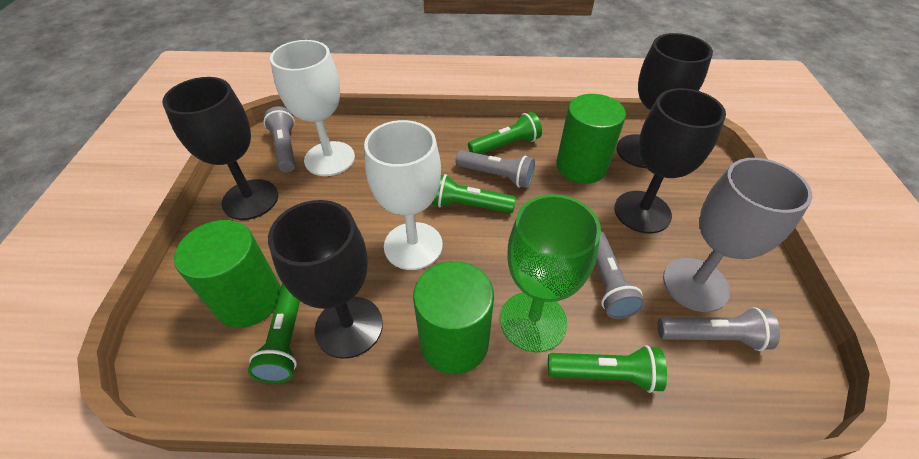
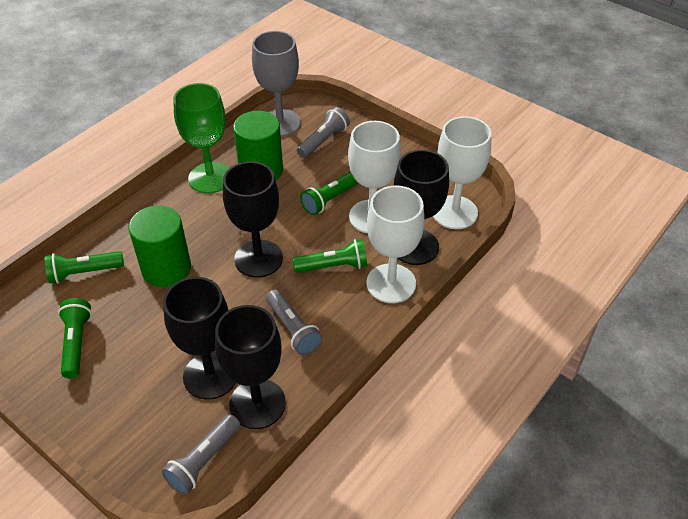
green cylinder: [174,220,281,328] [413,261,494,374] [556,94,626,184] = 3 -> [129,205,191,287] [233,111,283,180] = 2
grey flashlight: [264,106,295,172] [456,150,535,188] [596,231,645,319] [657,307,780,351] = 4 -> [162,414,241,495] [266,290,323,355] [297,107,350,158] = 3
white goblet: [270,40,355,176] [364,120,443,270] = 2 -> [348,121,401,234] [366,185,425,303] [433,116,491,229] = 3

